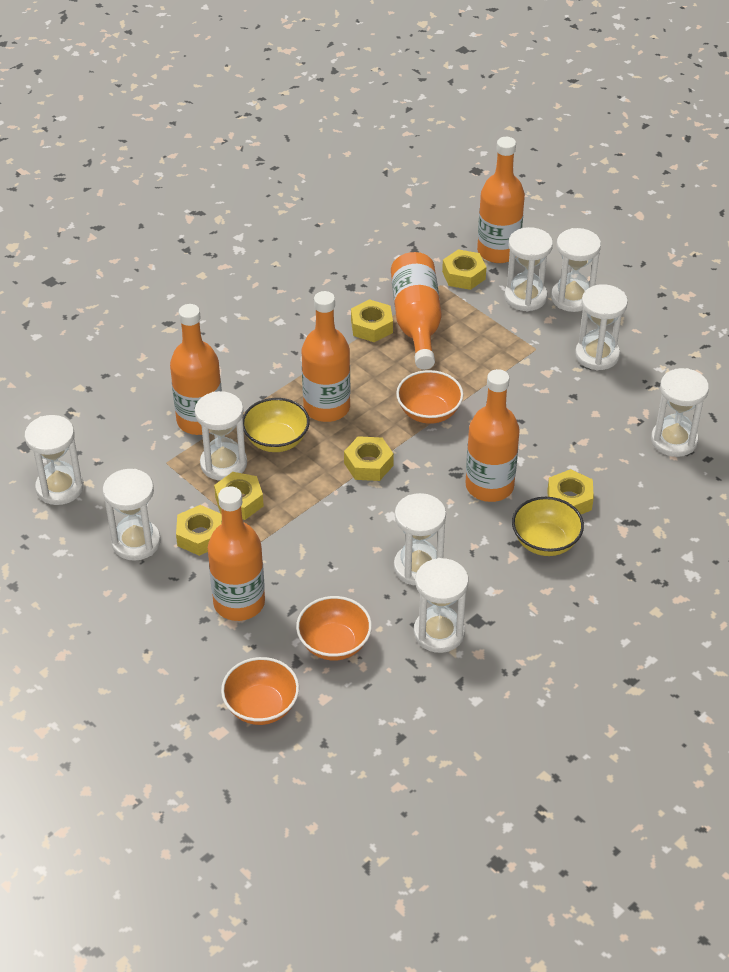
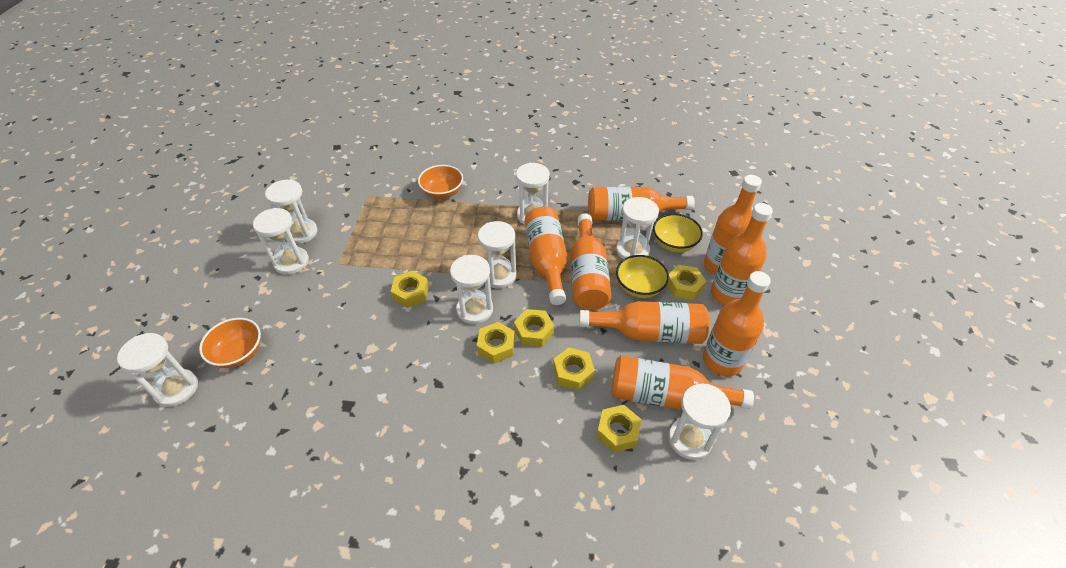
orange bottle: [170,304,222,435] [208,486,265,621] [302,291,350,422] [391,252,442,370] [466,369,520,502] [477,137,525,263] = 6 -> [524,207,567,305] [570,214,612,310] [579,301,709,344] [588,187,695,221] [611,355,754,410] [703,271,771,376] [704,175,762,275] [711,203,773,305] = 8
orange bowl: [221,657,299,725] [296,596,372,661] [396,370,463,424] = 3 -> [199,318,261,368] [418,165,463,199] = 2
white hourglass: [25,415,84,505] [103,469,161,561] [195,391,247,481] [394,493,446,586] [414,558,468,653] [504,227,553,312] [551,228,601,312] [575,284,628,370] [651,368,709,457] = 9 -> [117,333,198,407] [253,208,309,275] [265,179,317,244] [450,255,493,324] [478,221,517,289] [516,163,550,224] [616,197,659,259] [668,383,731,460] = 8

